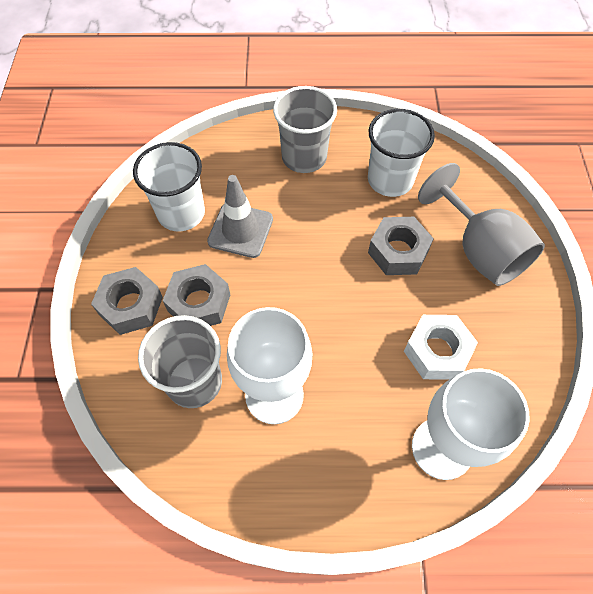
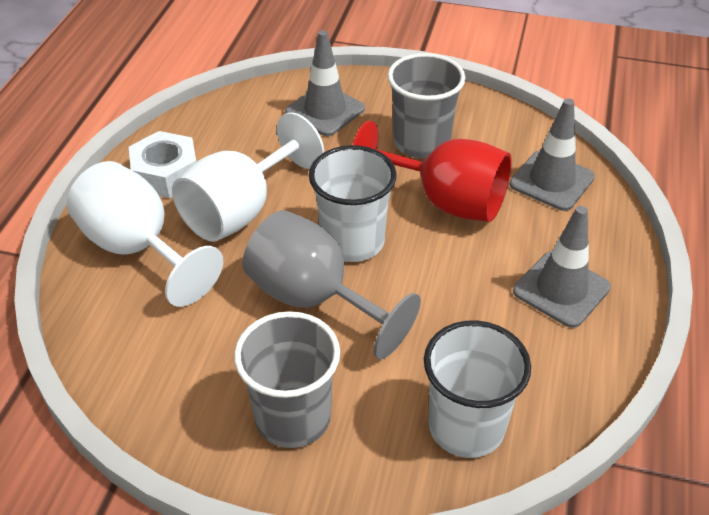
grey nut: [91,267,163,335] [163,264,230,326] [368,217,434,275] = 3 -> none = 0
grey traffic cone: [207,175,273,258] = 1 -> [285,30,365,136] [510,98,595,211] [513,206,611,328] = 3
red goblet: none = 0 -> [352,121,512,222] = 1

